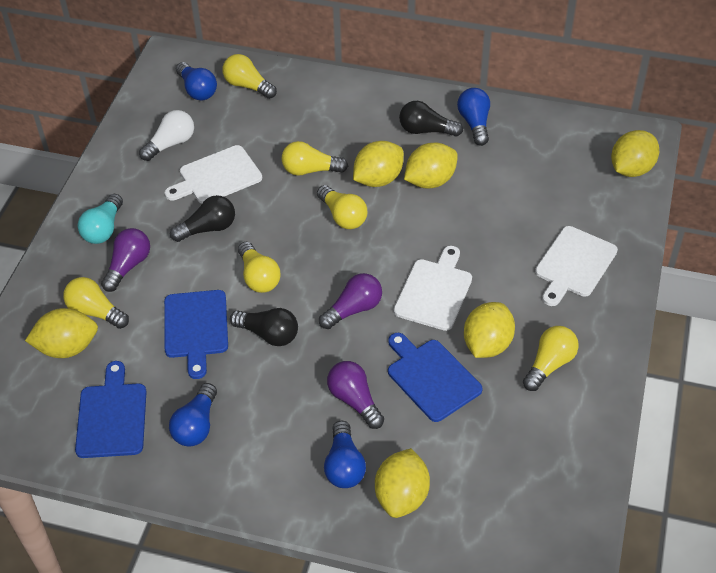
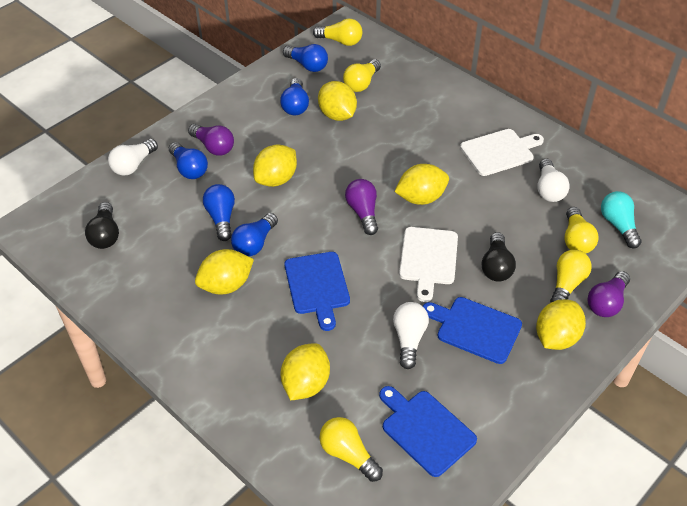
black light bulb: [170,195,235,242] [230,308,298,346] [399,101,463,137] = 3 -> [85,202,119,249] [482,232,516,282] = 2
blue light bulb: [169,383,217,447] [176,62,217,101] [324,421,366,488] [457,88,490,146] = 4 -> [169,142,208,179] [203,184,235,241] [231,213,278,256] [280,78,309,115] [283,44,328,72] = 5
white cutting board: [164,145,262,204] [394,246,472,331] [535,226,618,306] = 3 -> [399,227,458,302] [460,129,544,176] = 2
white light bulb: [139,110,194,161] = 1 -> [108,139,158,176] [393,302,429,369] [537,158,570,202] = 3
yellow light bulb: [63,277,129,329] [222,54,277,99] [238,242,281,293] [282,141,348,176] [317,185,367,229] [523,326,579,391] = 6 -> [313,19,363,46] [319,417,383,482] [343,59,381,92] [550,250,592,302] [564,207,599,254] = 5

